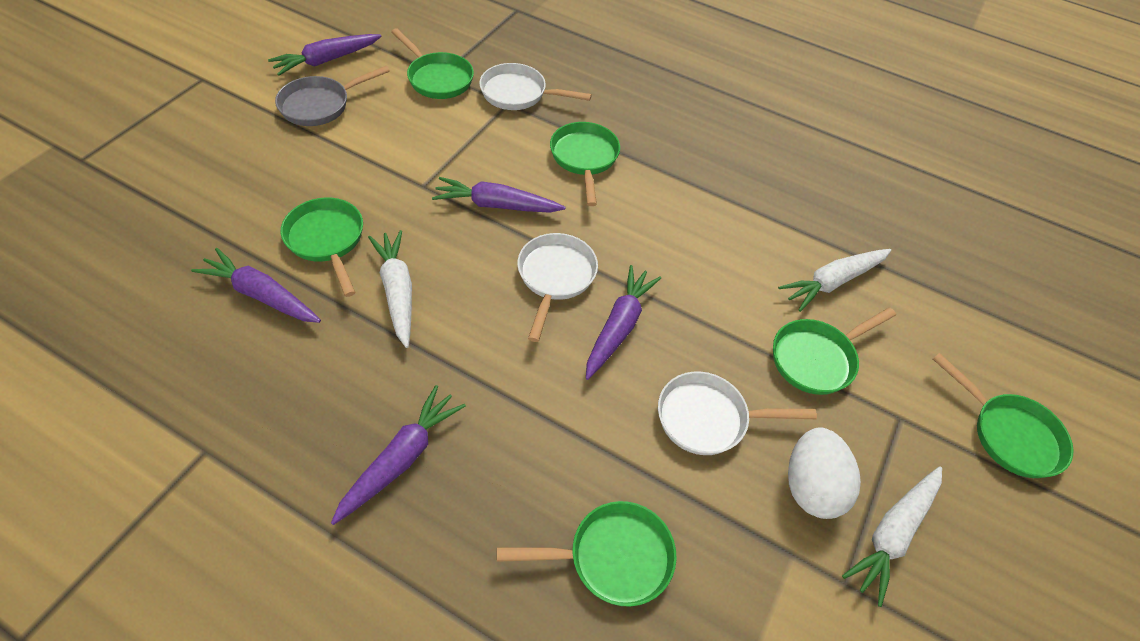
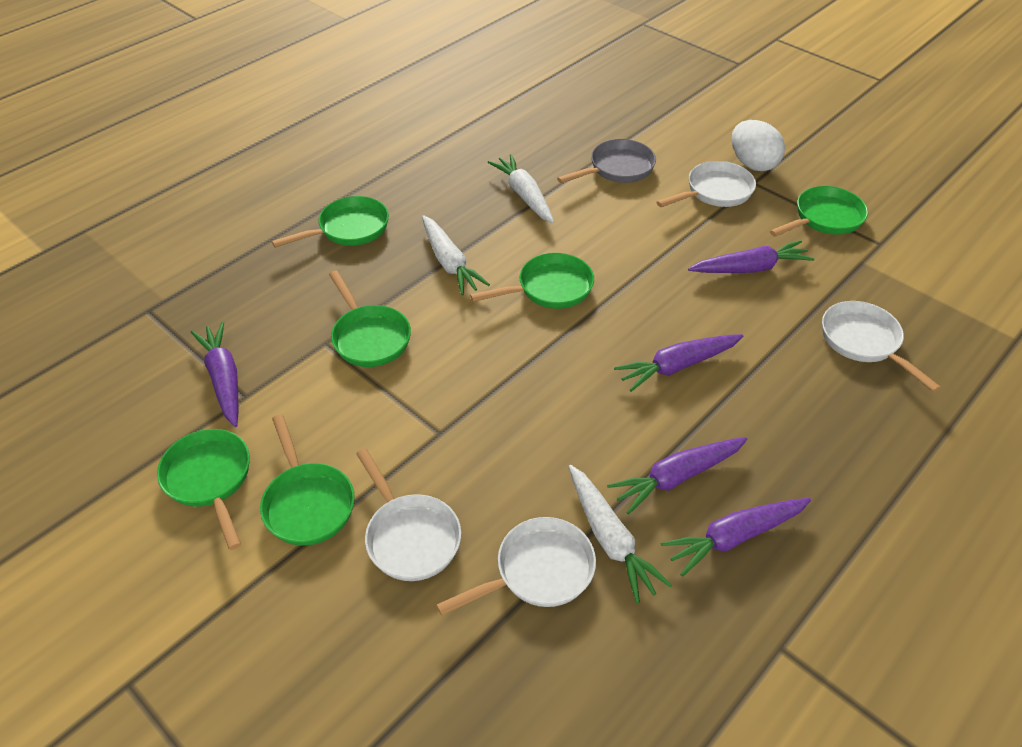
white pan: [479,63,592,110] [517,233,598,342] [658,371,817,455] = 3 -> [356,448,461,581] [436,517,596,616] [656,161,756,207] [822,301,941,392] = 4

